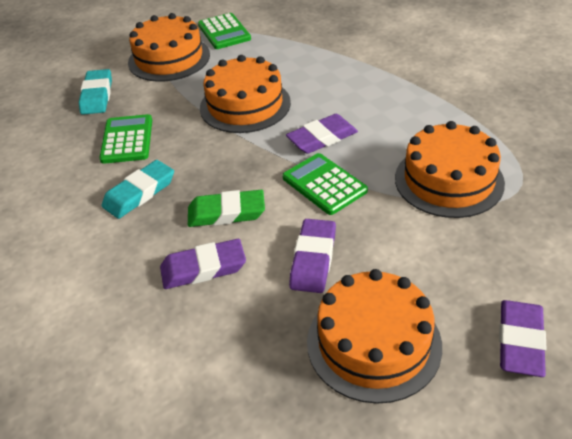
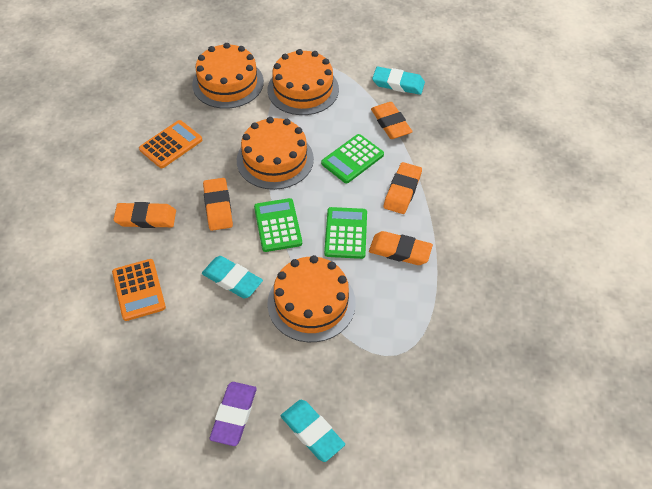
green eraser: [188,190,265,227] = 1 -> none = 0
orange calculator: none = 0 -> [112,259,166,321] [139,120,202,168] = 2
orange eraser: none = 0 -> [113,202,176,228] [203,178,233,231] [369,231,433,265] [371,102,413,139] [384,162,422,214] = 5
purple eraser: [160,239,246,289] [286,114,358,154] [289,219,336,293] [499,300,546,377] = 4 -> [209,382,257,446] = 1
turquoise eraser: [79,69,112,115] [101,160,174,219] = 2 -> [202,256,263,298] [281,400,345,462] [372,67,425,95] = 3

